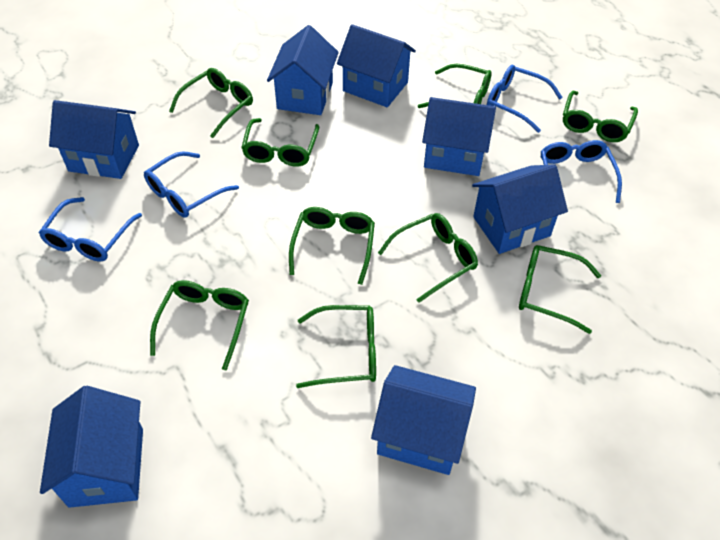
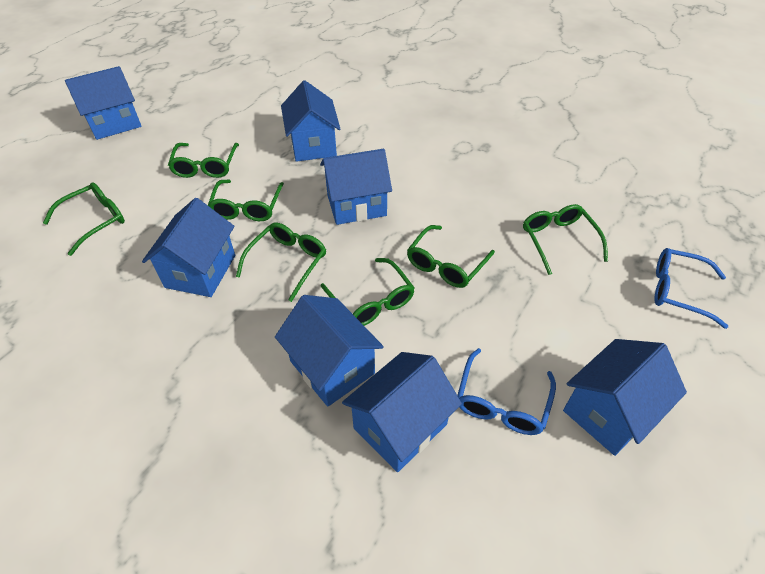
blue glasses: [39,197,142,261] [144,151,239,218] [487,65,563,133] [541,140,622,203] = 4 -> [457,348,556,435] [654,248,728,329] = 2
green glasses: [150,280,249,370] [169,68,253,138] [241,118,319,166] [289,207,375,285] [296,305,376,388] [378,213,478,303] [418,63,492,108] [519,245,601,334] [563,91,638,142] = 9 -> [43,182,125,256] [168,143,239,178] [208,180,284,221] [236,223,326,302] [321,258,415,326] [407,225,495,288] [523,204,608,275] = 7

